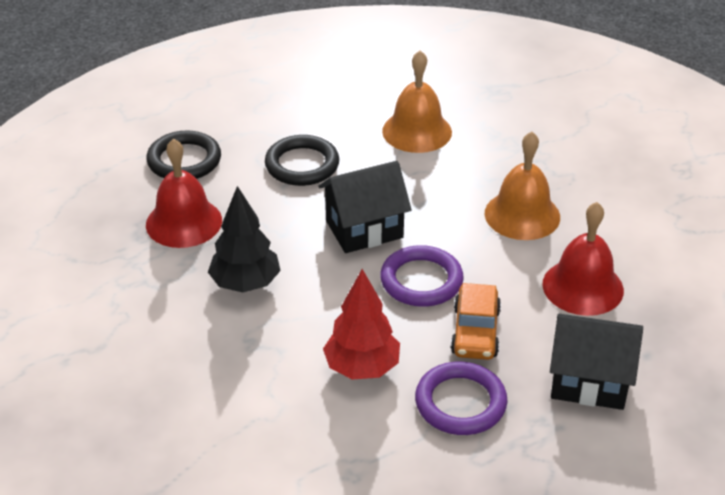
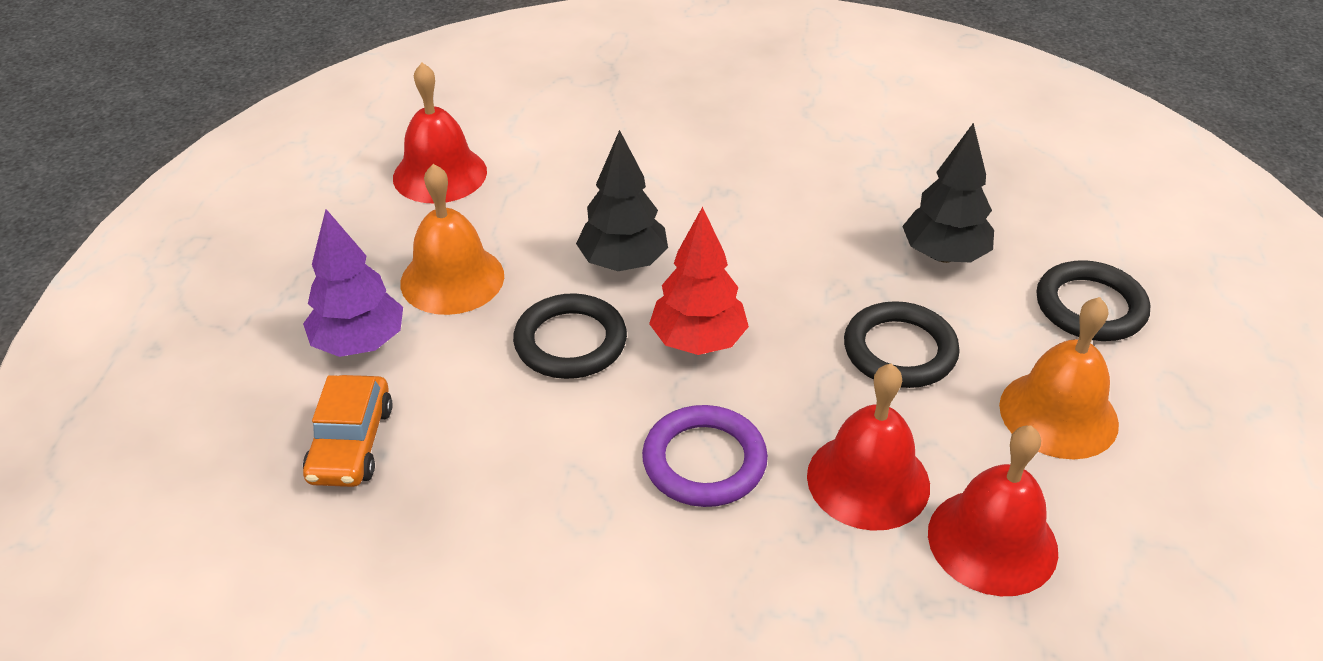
black house: [318,161,412,253] [550,313,643,410] = 2 -> none = 0
black ring: [146,130,221,179] [265,135,339,186] = 2 -> [513,293,627,379] [844,301,960,388] [1036,260,1150,341] = 3
black tree: [208,186,281,292] = 1 -> [576,130,668,271] [902,123,994,263] = 2
purple ring: [380,245,464,307] [415,362,507,435] = 2 -> [642,405,768,507] = 1
purple tree: none = 0 -> [303,209,403,357] = 1
red bell: [146,138,222,248] [542,202,624,316] = 2 -> [393,63,487,203] [807,364,930,531] [928,425,1058,596] = 3

